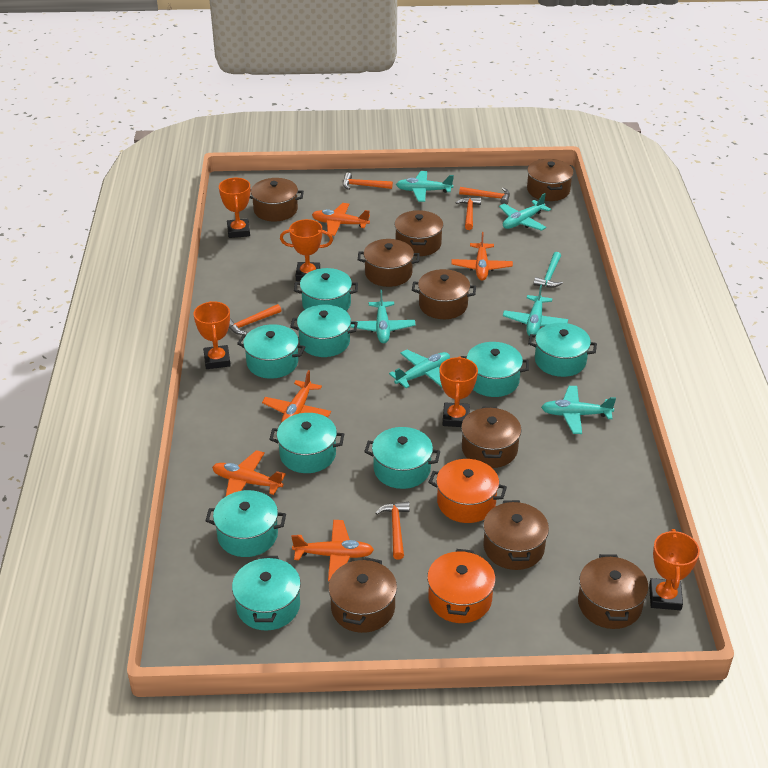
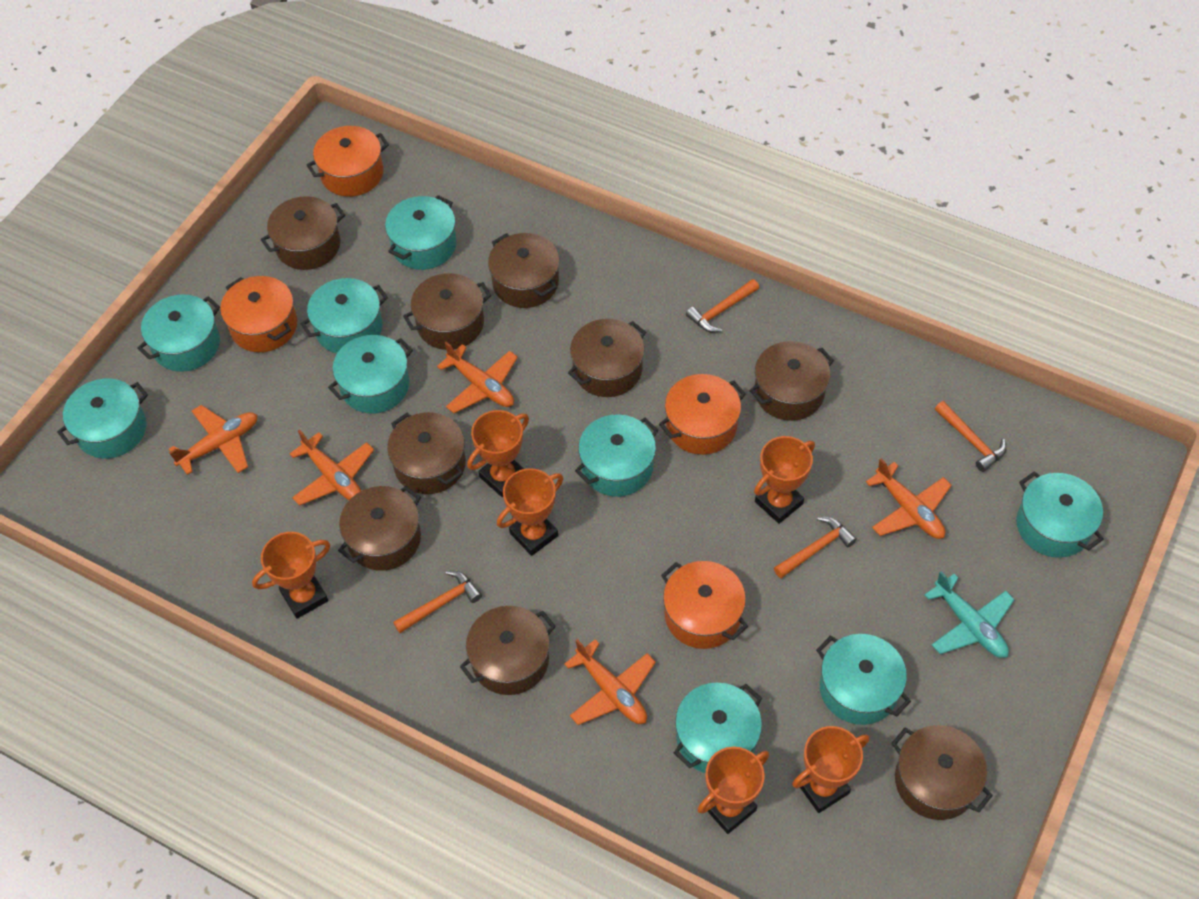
orange hammer: [229,304,281,335] [343,173,393,190] [376,502,410,559] [455,197,481,230] [459,187,510,205] = 5 -> [393,571,482,633] [686,279,759,333] [774,517,857,578] [935,401,1006,472] = 4
orange pot: [427,549,496,623] [428,459,507,523] = 2 -> [220,276,297,352] [307,126,389,197] [659,374,746,455] [661,561,748,649] = 4
orange trophy: [193,301,231,369] [219,178,250,238] [280,219,333,281] [440,357,478,427] [649,529,700,610] = 5 -> [252,532,330,619] [467,410,529,497] [497,468,563,556] [697,747,769,834] [754,436,815,524] [792,726,869,813] = 6
turquoise hammer: [533,252,563,288] = 1 -> none = 0
turquoise plane: [350,290,415,343] [389,349,450,388] [396,171,454,202] [499,193,551,231] [503,285,568,336] [541,386,616,434] = 6 -> [925,571,1015,658] = 1

